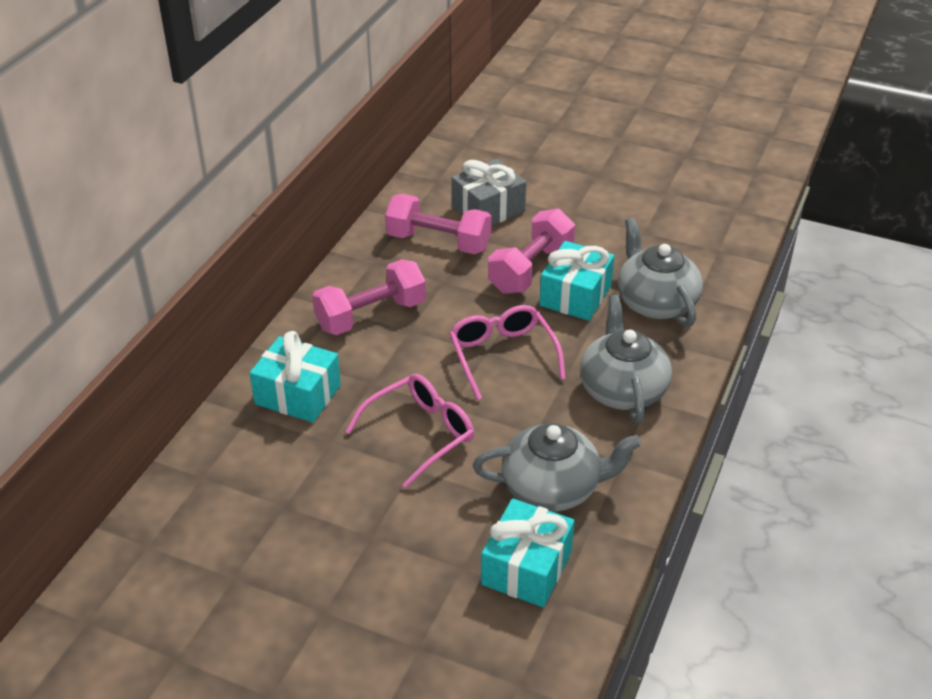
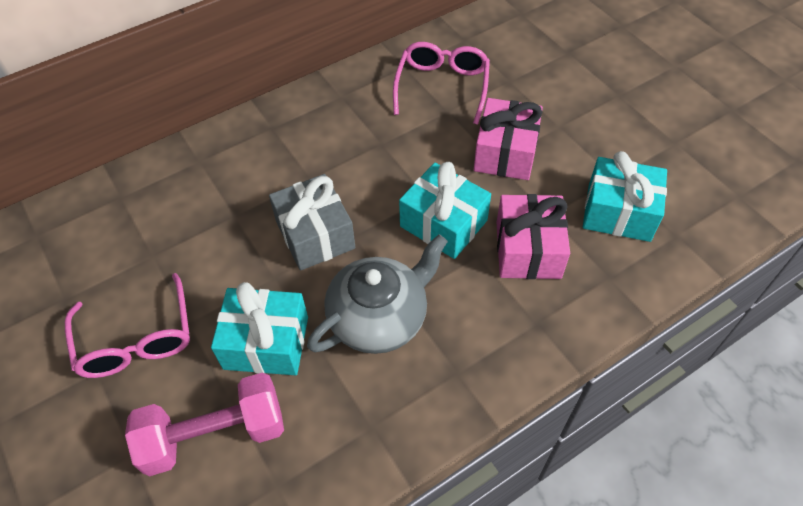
grey teapot: [473,423,641,511] [580,295,672,423] [618,218,703,327] = 3 -> [307,234,448,354] = 1
pink dumbbell: [312,259,426,335] [385,194,491,254] [488,209,575,294] = 3 -> [125,373,284,476] = 1
pink gift: none = 0 -> [474,98,543,180] [496,194,570,279] = 2

